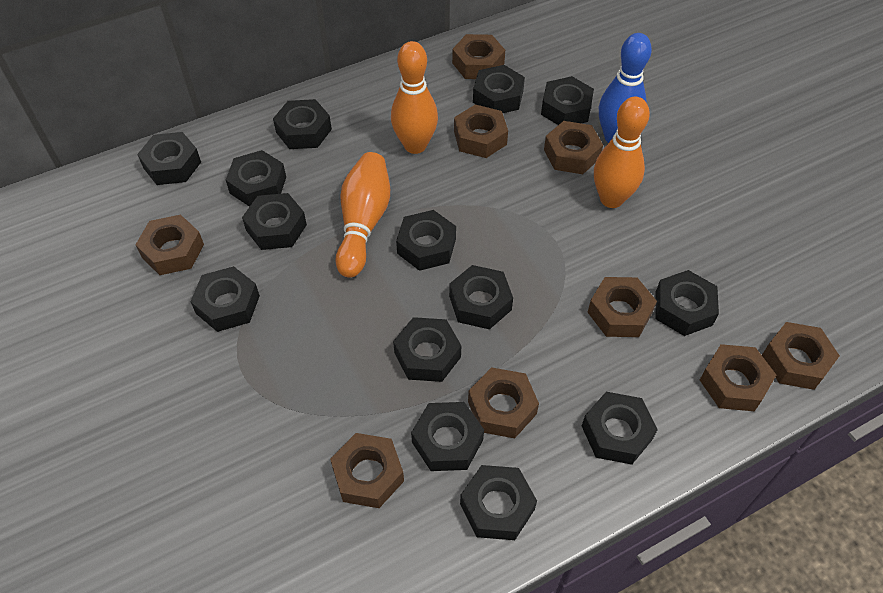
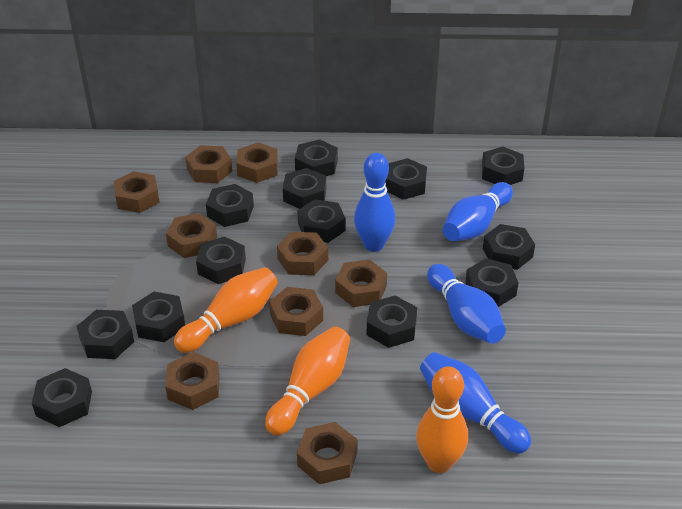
black nut: [137,132,201,185] [190,266,260,332] [226,150,286,207] [242,193,307,250] [273,99,332,149] [393,317,461,382] [396,210,456,271] [411,402,484,471] [449,265,513,330] [460,465,537,540] [473,65,525,113] [541,76,594,125] [582,392,658,465] [655,270,719,336] = 14 -> [32,368,92,427] [76,310,134,359] [132,292,185,342] [196,236,246,284] [206,184,254,227] [283,168,326,209] [295,140,338,176] [297,199,346,243] [367,296,417,348] [385,158,427,200] [465,258,518,307] [482,147,524,185] [483,224,535,270] = 13
blue bowling pin: [599,33,652,143] = 1 -> [354,153,395,252] [420,352,531,453] [427,264,506,344] [443,182,513,241] = 4

